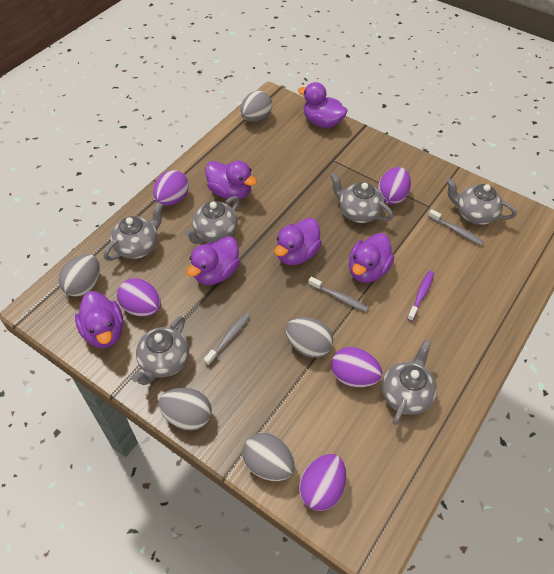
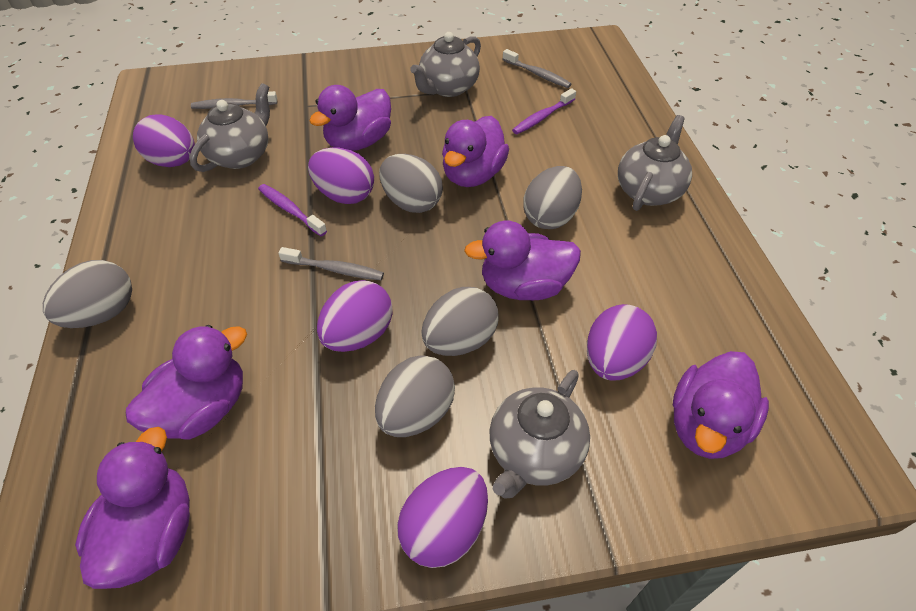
grey teapot: [104,202,163,261] [132,316,189,385] [185,196,240,244] [330,173,393,223] [382,340,437,425] [446,178,516,225] = 6 -> [190,83,270,172] [410,32,481,97] [490,370,590,499] [618,115,692,211] = 4
purple toothbrush: [407,270,434,321] = 1 -> [258,184,327,236] [512,88,576,134] = 2

